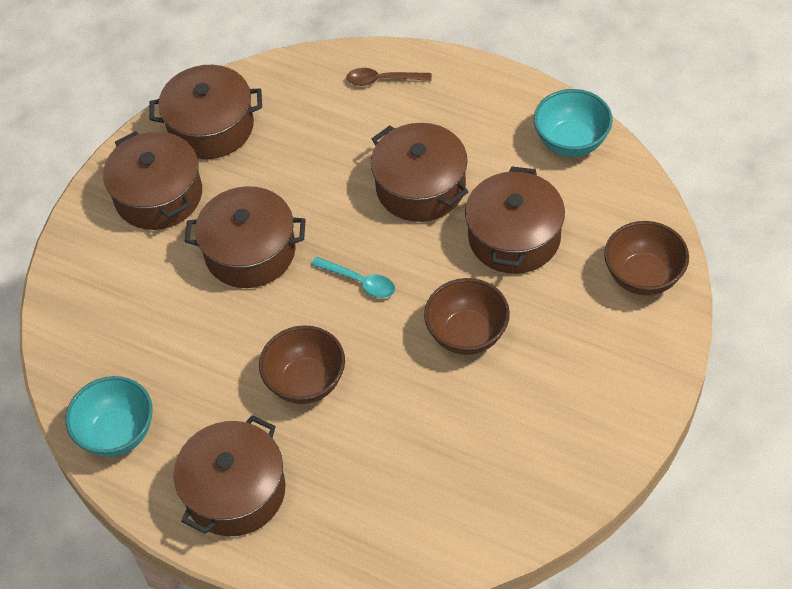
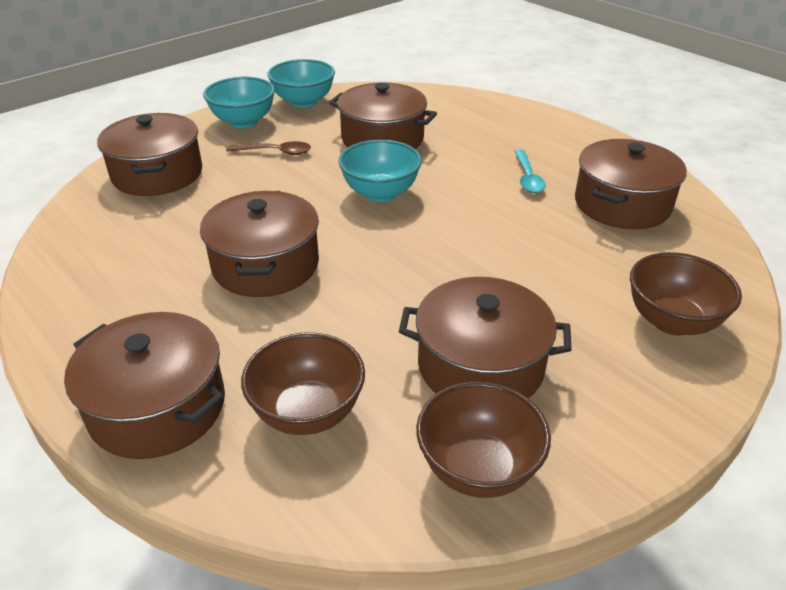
turquoise bowl: [65,376,153,457] [534,89,613,157] = 2 -> [203,77,275,128] [267,59,335,108] [338,140,422,202] = 3

